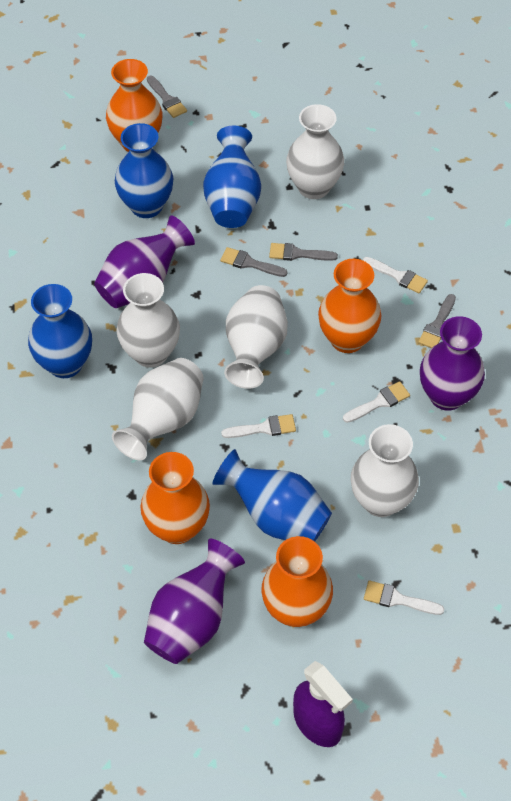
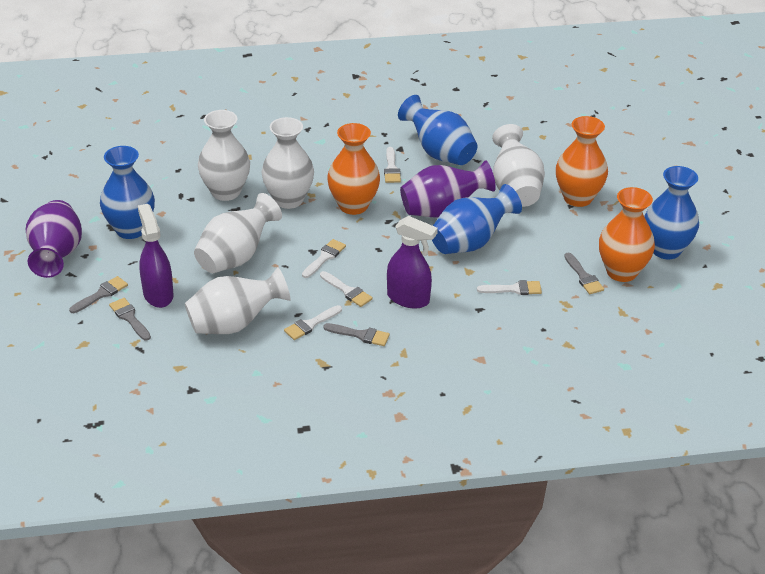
orange vase: [106,59,163,152] [141,452,210,544] [261,536,333,627] [318,259,382,353] = 4 -> [327,123,380,215] [556,116,608,207] [599,187,655,282] = 3
purple spray bottle: [293,661,353,747] = 1 -> [138,204,173,308] [387,216,438,309] = 2
purple vase: [94,215,195,308] [144,539,245,664] [420,316,485,411] = 3 -> [26,200,82,278] [400,160,496,218] = 2
white brush: [221,414,296,438] [343,382,410,423] [363,257,428,293] [364,580,444,615] = 4 -> [284,305,342,340] [302,239,346,278] [320,271,373,307] [384,147,401,183] [477,280,542,295] = 5

